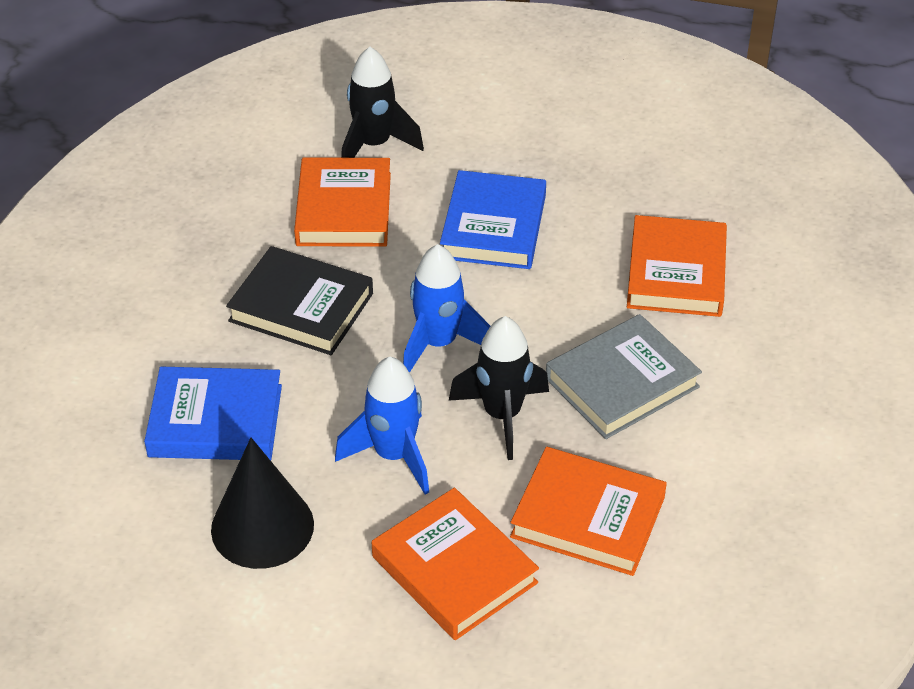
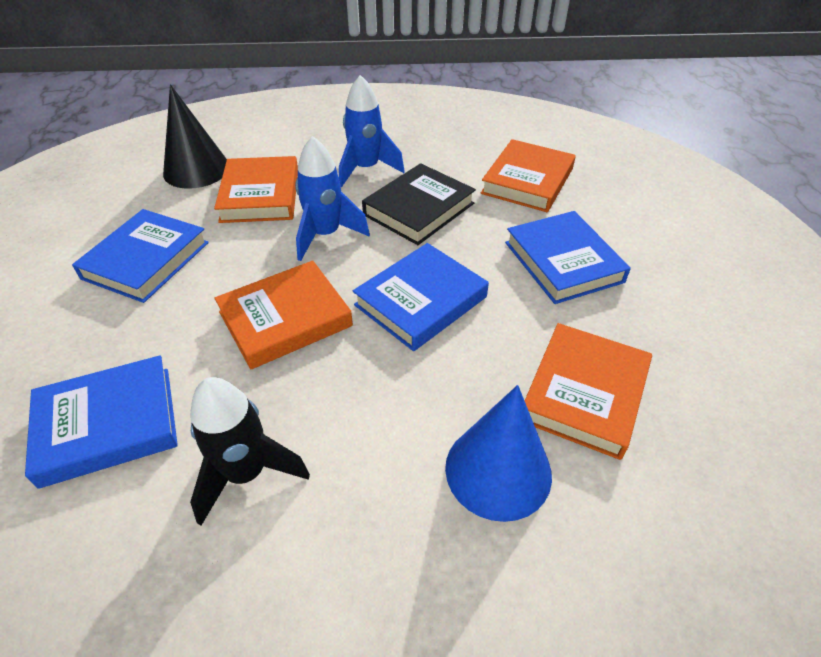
black rocket: [341,47,424,158] [449,316,549,460] = 2 -> [190,377,310,526] = 1
blue book: [144,367,282,461] [440,170,546,269] = 2 -> [25,355,178,489] [72,209,209,303] [353,243,489,351] [505,211,631,304] = 4
blue cone: none = 0 -> [445,385,552,522] = 1
grey book: [546,314,702,439] = 1 -> none = 0

